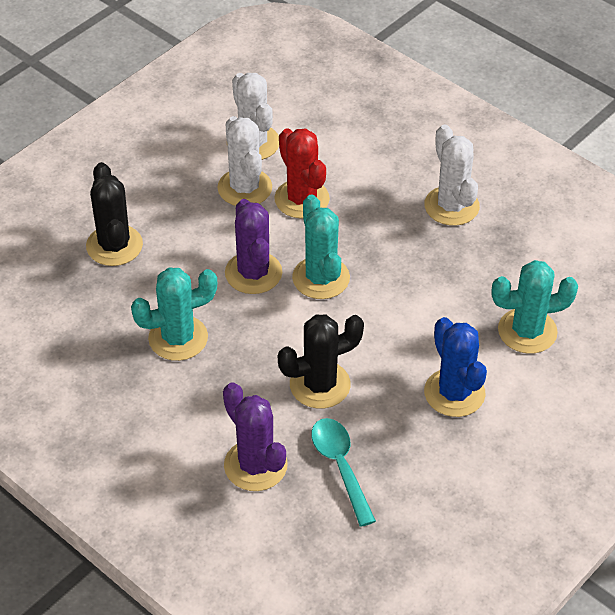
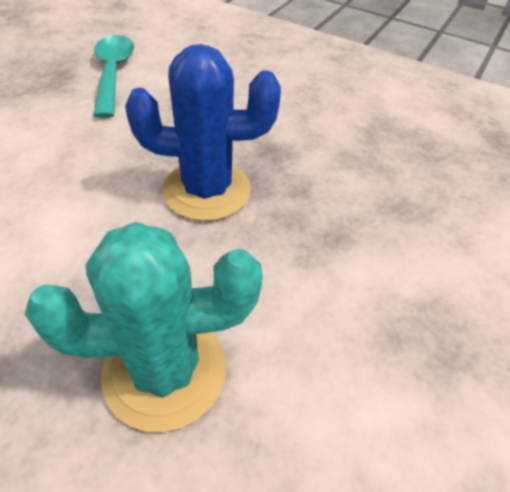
black cactus: [86,162,143,266] [278,314,364,409] = 2 -> none = 0
purple cactus: [223,382,288,491] [225,199,282,294] = 2 -> none = 0
red cactus: [274,128,330,219] = 1 -> none = 0
turquoise cactus: [131,267,217,361] [292,194,350,299] [492,260,578,354] = 3 -> [25,222,263,432] = 1
white cactus: [217,116,272,206] [232,73,279,160] [424,124,480,226] = 3 -> none = 0

